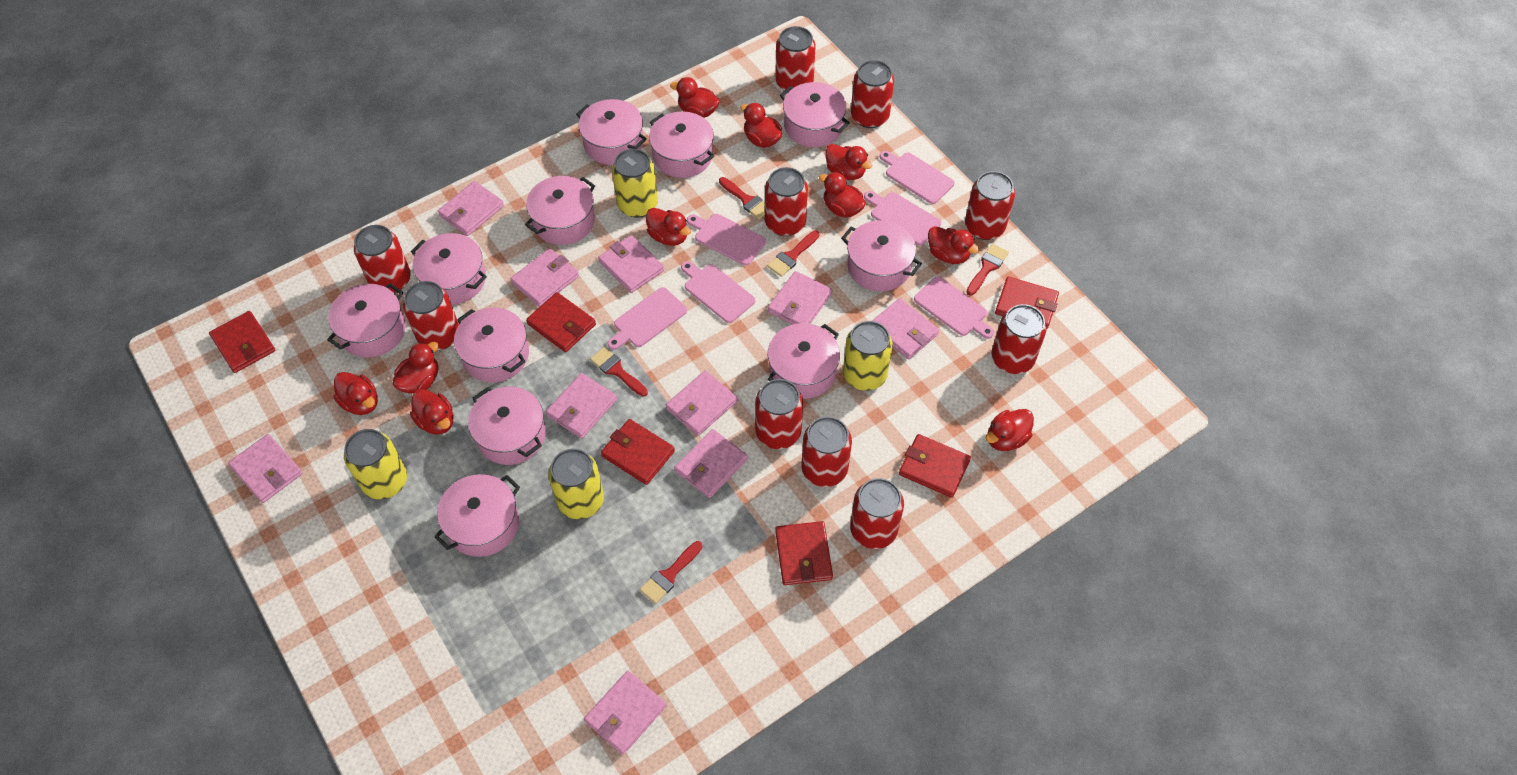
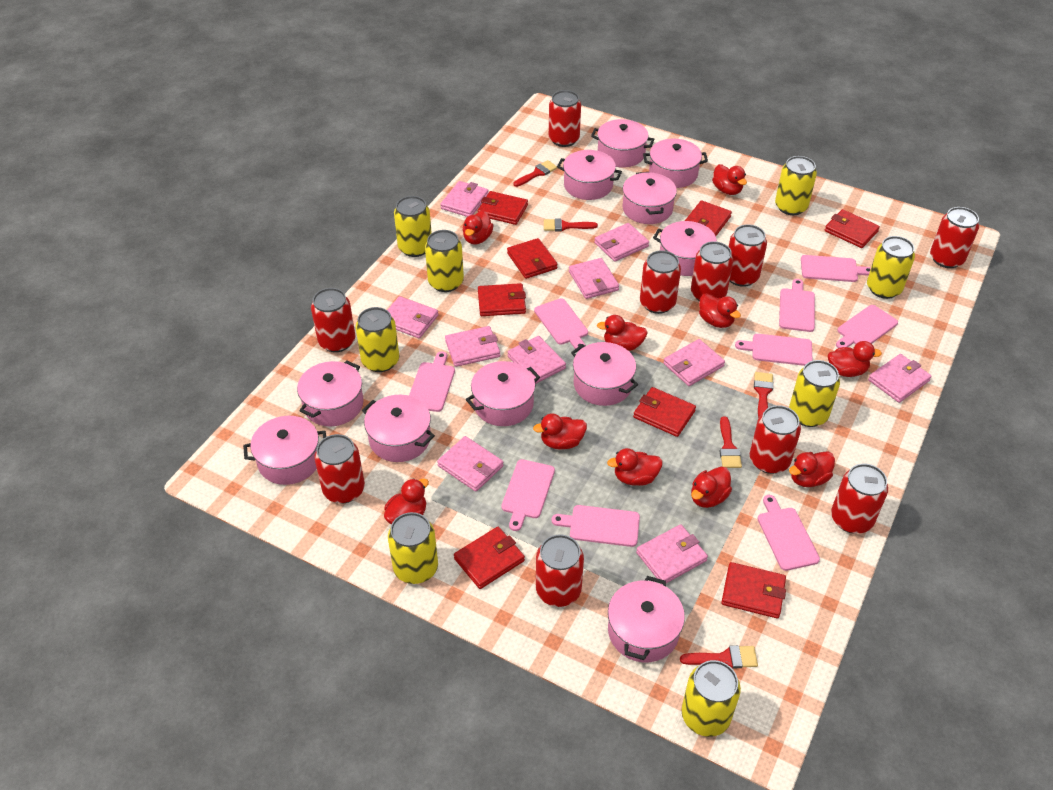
pink cutting board: [607,287,687,350] [681,261,755,323] [687,214,766,266] [864,191,941,245] [880,151,954,204] [914,276,994,339] = 6 -> [409,351,455,412] [501,459,555,531] [534,298,588,350] [552,505,640,547] [735,334,812,366] [758,495,820,571] [779,279,815,332] [801,255,871,282] [836,305,898,348] = 9
red wallet: [209,311,275,373] [526,292,596,352] [601,419,675,485] [775,521,833,585] [899,434,971,498] [995,276,1059,329] = 6 -> [454,527,525,589] [478,191,528,225] [478,283,526,316] [507,238,558,279] [633,387,696,437] [685,200,732,236] [721,562,786,618] [825,209,880,248] = 8
yellow can: [344,429,407,499] [548,449,604,519] [612,149,658,218] [843,321,893,391] = 4 -> [355,307,399,372] [388,512,438,584] [394,196,432,257] [425,230,464,292] [681,660,741,737] [775,156,817,215] [789,360,840,427] [867,236,915,299] = 8

